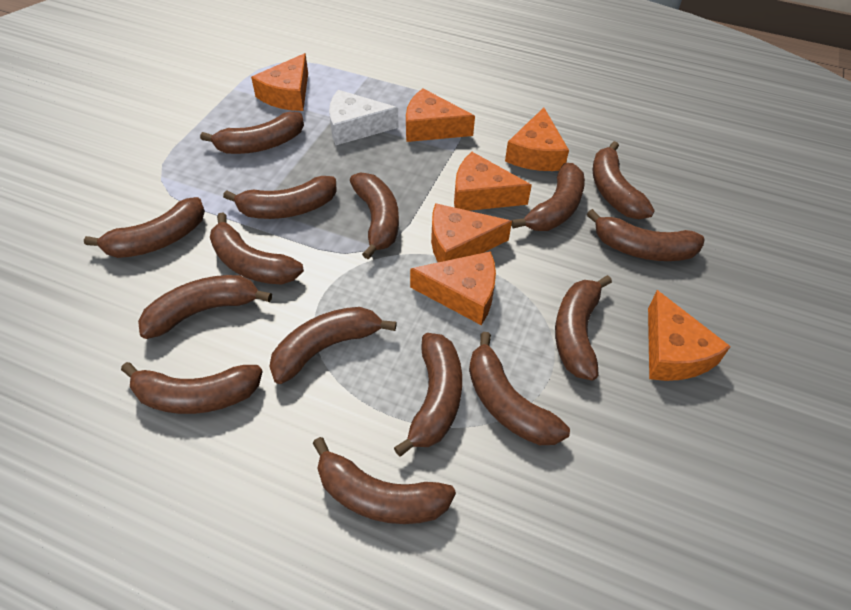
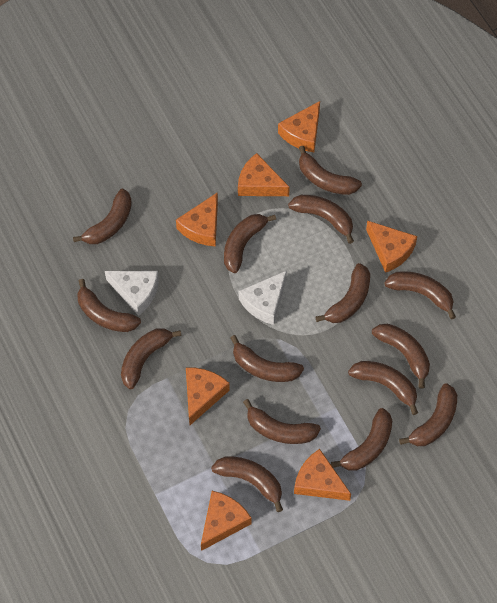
white cheese: [329,90,399,145] = 1 -> [105,271,159,316] [239,271,287,325] = 2

